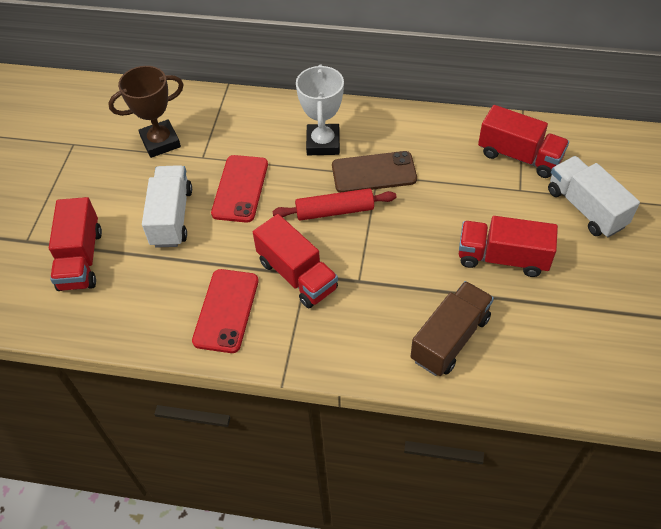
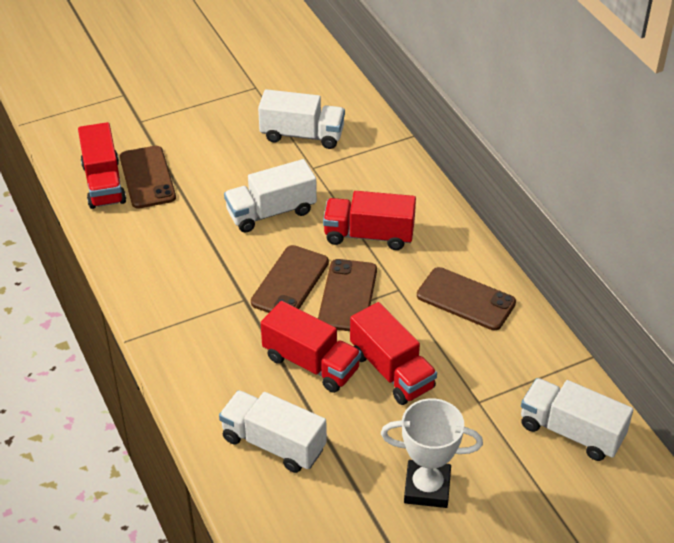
brown phone: [332,151,417,193] = 1 -> [120,146,176,209] [251,245,329,313] [318,259,377,331] [417,267,516,330] = 4
brown trophy: [108,66,184,158] = 1 -> none = 0
brown truck: [410,281,494,376] = 1 -> none = 0
red phone: [192,269,259,353] [211,155,268,223] = 2 -> none = 0
red rolling pin: [272,188,396,221] = 1 -> none = 0
white truck: [142,165,192,248] [548,156,640,237] = 2 -> [219,390,327,473] [224,159,317,233] [258,89,345,149] [521,378,633,461] = 4

